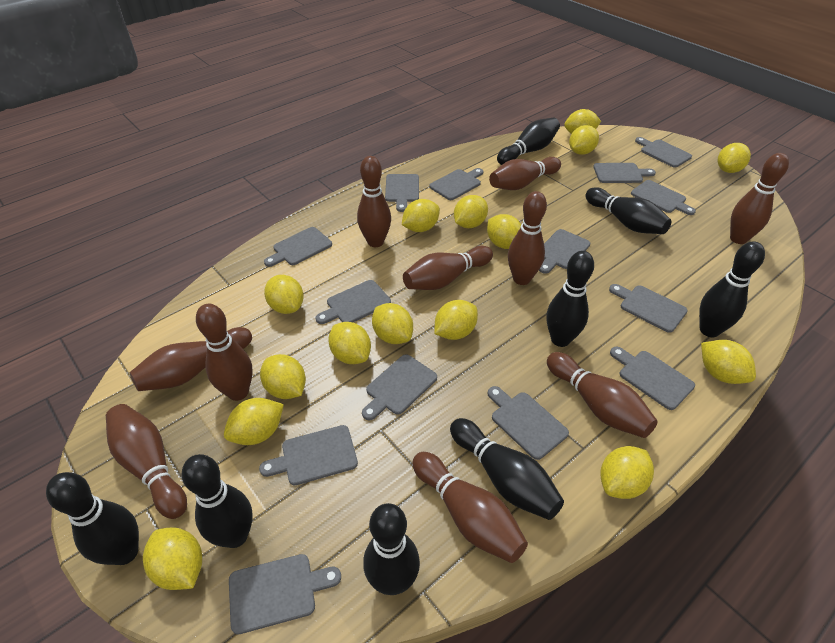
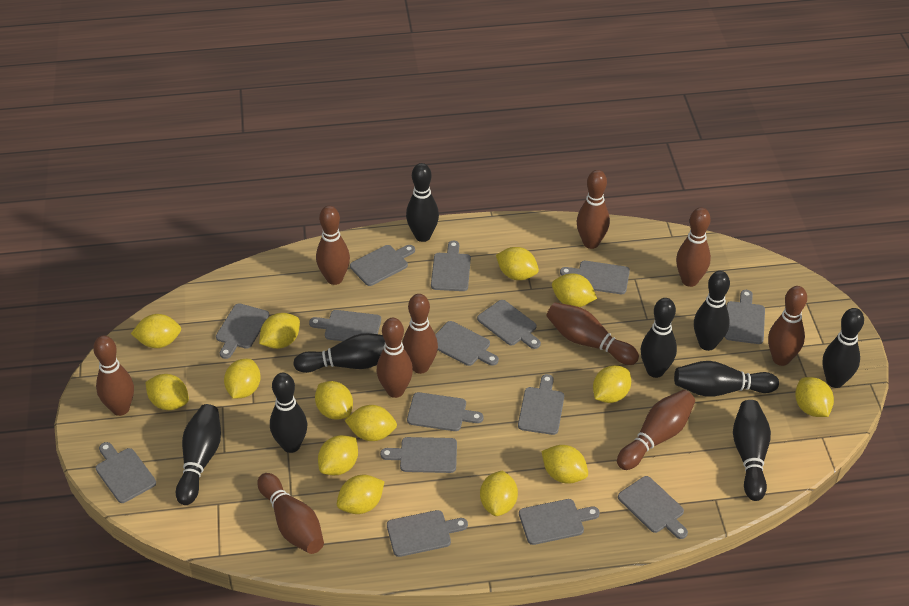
black bowling pin: [46,472,139,565] [182,454,253,548] [363,503,420,595] [450,418,564,520] [497,118,560,165] [546,251,594,347] [586,187,672,234] [699,241,765,337] = 8 -> [176,404,221,505] [270,373,307,453] [293,333,385,373] [406,163,439,242] [640,298,677,378] [674,361,779,397] [694,271,730,351] [733,400,771,501] [823,308,864,388] = 9
grey cutting board: [229,554,341,635] [259,425,358,485] [264,227,332,267] [316,280,391,324] [362,354,437,420] [385,174,419,212] [429,168,483,200] [487,386,569,460] [539,229,591,274] [593,163,656,183] [609,284,688,333] [610,347,695,410] [631,180,696,215] [635,137,692,168] = 14 -> [96,442,156,503] [216,303,270,359] [309,310,381,341] [350,245,415,286] [380,437,457,473] [387,510,468,557] [407,392,483,431] [431,241,471,291] [435,321,499,366] [477,300,541,349] [518,374,564,435] [519,499,600,545] [560,261,630,294] [618,476,688,539] [725,290,765,344] = 15
yellow lemon: [143,528,202,590] [224,398,284,445] [260,354,306,399] [264,275,304,314] [328,322,371,364] [372,303,413,344] [402,199,440,232] [434,300,478,340] [454,195,488,228] [487,214,521,249] [564,109,601,134] [569,125,599,155] [600,446,654,499] [701,340,756,384] [718,143,751,173] = 15 -> [131,314,181,348] [145,374,189,410] [224,359,261,399] [259,313,300,349] [315,381,353,420] [318,435,358,475] [337,475,385,514] [345,405,397,441] [480,471,518,516] [496,247,539,280] [541,445,588,484] [552,273,597,307] [593,365,631,403] [795,377,834,417] = 14

